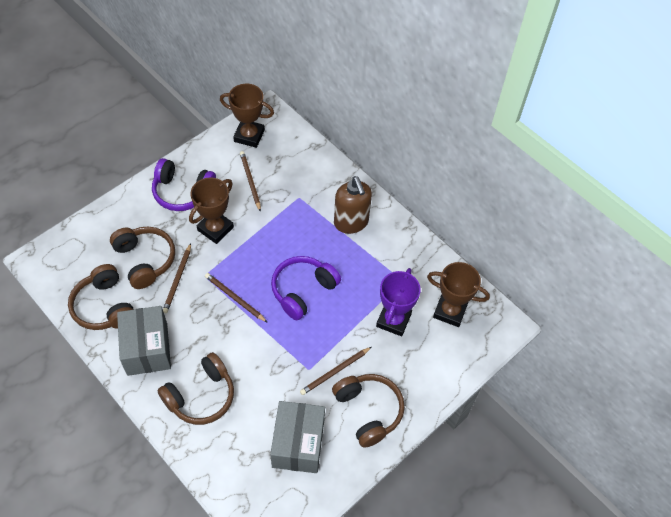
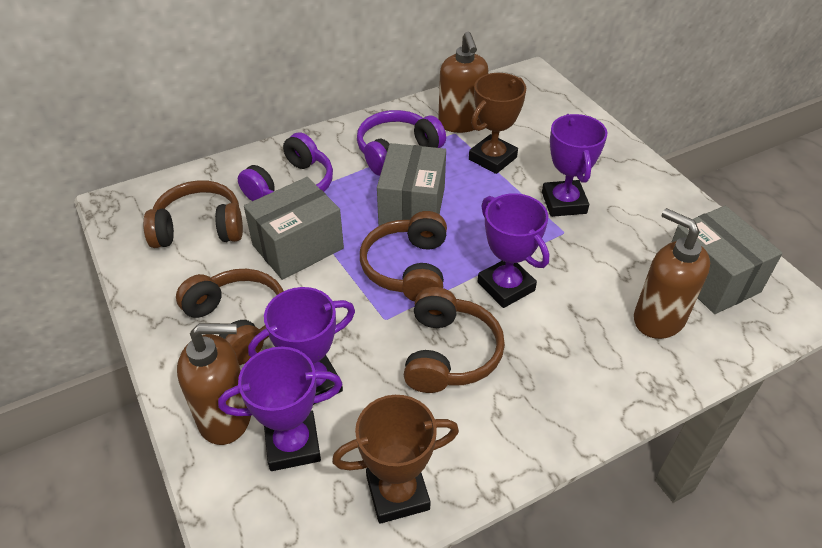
brown pencil: [163,243,191,313] [205,273,268,323] [240,151,261,212] [300,347,371,395] = 4 -> none = 0
brown soap dispenser: [334,176,372,234] = 1 -> [177,323,251,445] [438,32,488,133] [634,208,710,339] = 3
brown trophy: [189,177,234,244] [220,84,274,148] [427,262,490,327] = 3 -> [332,395,459,524] [469,73,526,174] = 2
grey box: [117,306,171,376] [270,401,325,473] = 2 -> [244,177,344,280] [377,143,446,226] [671,206,783,314] = 3
purple trophy: [376,268,421,336] = 1 -> [218,347,343,471] [248,287,355,405] [478,193,549,308] [542,114,607,217] = 4

